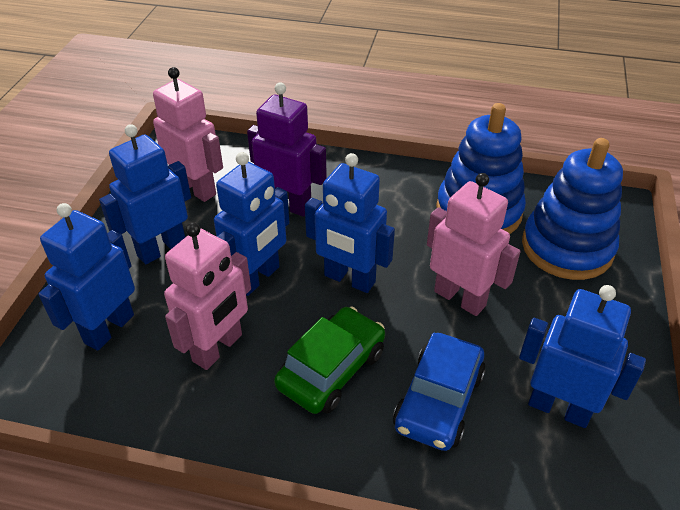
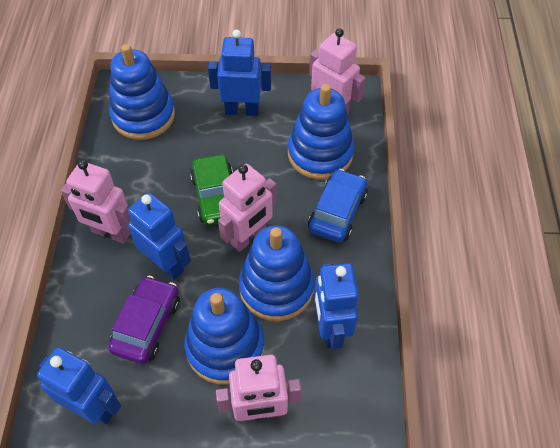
blue robot: [38,203,135,351] [99,124,191,264] [214,152,290,296] [305,153,395,293] [519,285,646,428] = 5 -> [37,347,121,424] [128,193,191,280] [208,29,271,116] [314,263,358,349] = 4
blue stacking toy: [436,103,526,234] [522,138,623,280] = 2 -> [109,44,175,140] [184,288,264,385] [239,225,314,321] [288,84,354,180] = 4
pink robot: [153,67,223,202] [164,222,251,370] [427,173,521,316] = 3 -> [61,160,131,244] [216,355,301,422] [218,164,277,252] [309,28,366,114] = 4
purple car: none = 0 -> [108,276,180,364] = 1
purple robot: [247,82,327,217] = 1 -> none = 0

